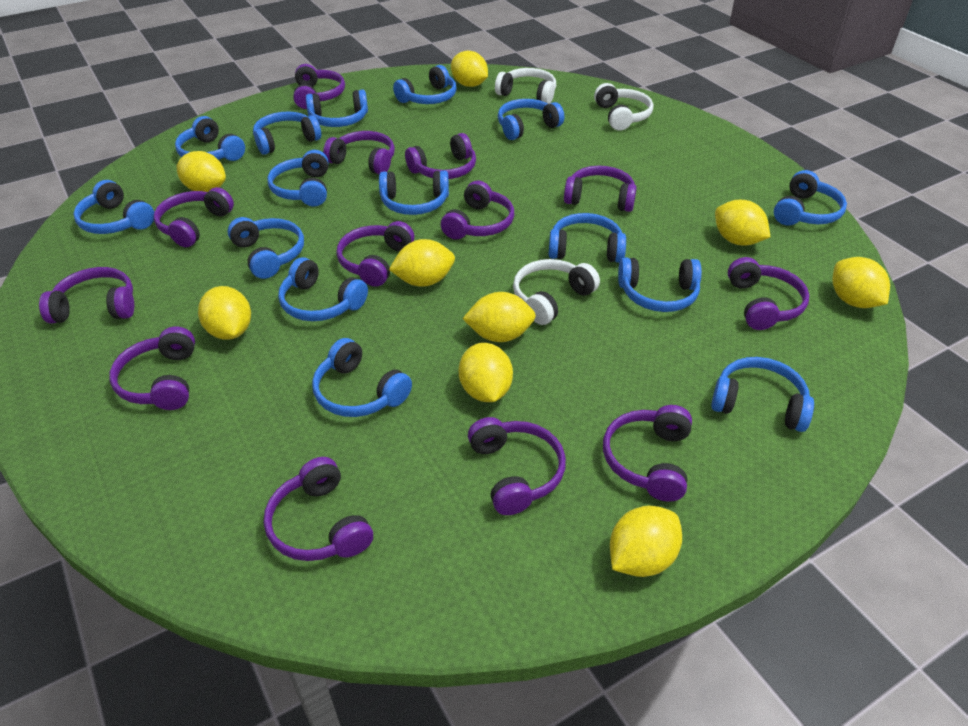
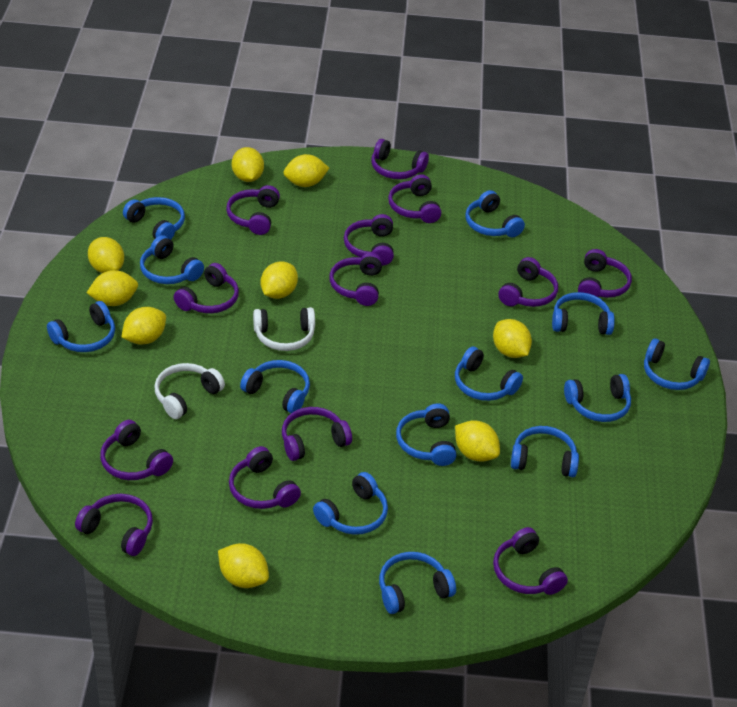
blue headphones: [73,180,154,234] [175,116,245,161] [228,217,304,279] [253,111,321,155] [267,150,329,207] [278,257,368,321] [306,89,368,127] [312,338,412,417] [379,171,449,215] [393,65,457,104] [498,99,564,140] [549,213,626,263] [618,257,702,312] [711,357,814,432] [774,170,847,225] = 15 -> [47,301,115,352] [123,197,185,239] [140,235,204,284] [240,360,310,413] [313,472,388,535] [379,552,456,614] [396,403,457,466] [455,346,523,401] [465,190,525,237] [511,426,579,477] [552,292,615,335] [564,374,631,422] [644,339,710,390] = 13
white headphones: [495,68,556,104] [513,259,600,325] [594,83,653,131] = 3 -> [154,363,225,419] [253,307,315,351] = 2

